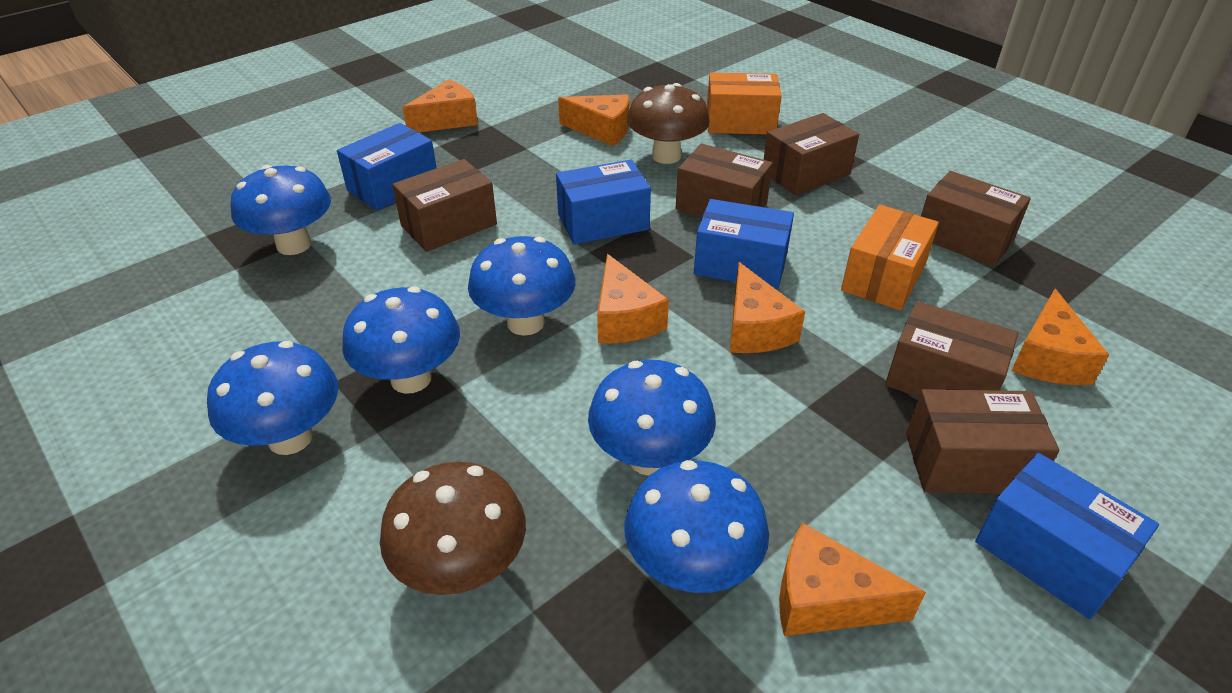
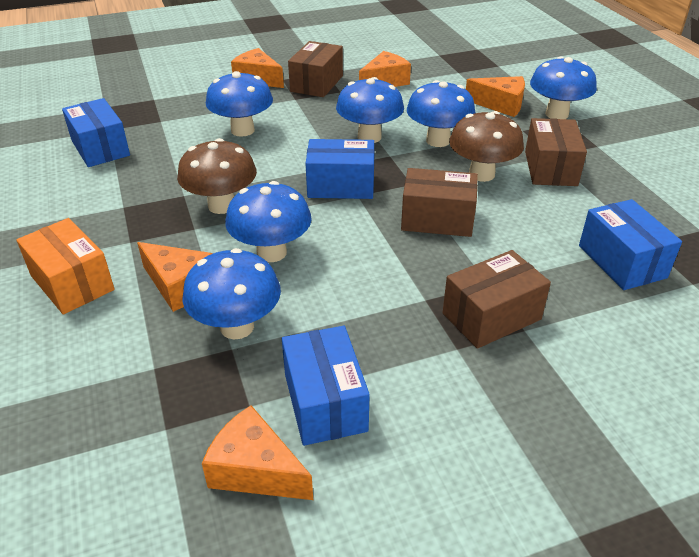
brown box: [392,159,497,252] [676,144,773,217] [764,113,859,195] [885,301,1018,397] [906,389,1059,494] [921,171,1031,267] = 6 -> [288,41,343,97] [401,168,478,237] [443,250,551,349] [525,118,587,186] = 4
orange box: [707,72,782,134] [841,205,939,310] = 2 -> [17,218,115,315] = 1
orange cheese: [403,79,478,132] [558,95,629,146] [597,254,669,343] [730,262,805,353] [779,523,926,636] [1011,289,1109,385] = 6 -> [137,242,213,312] [202,405,313,500] [231,48,284,88] [359,51,411,87] [466,76,525,117] = 5

